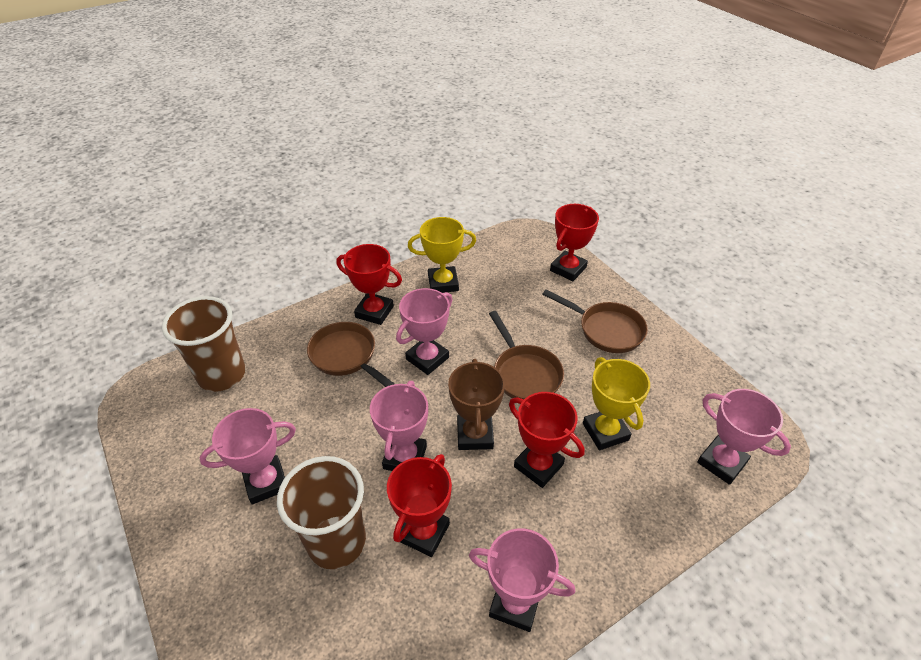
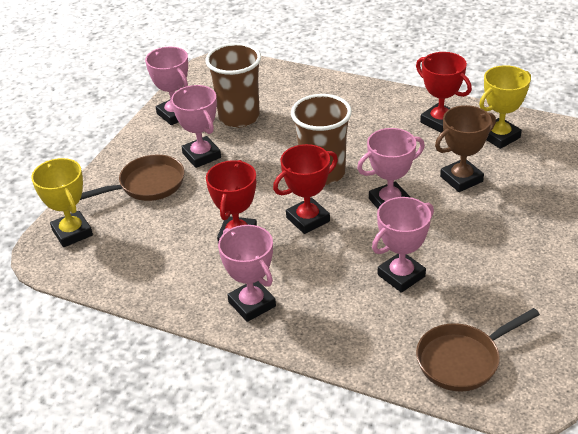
brown pan: [307,322,394,387] [489,311,564,399] [542,289,648,353] = 3 -> [80,155,184,201] [416,308,540,392] = 2
red trophy: [336,244,402,325] [387,454,452,557] [509,392,584,488] [550,204,599,281] = 4 -> [206,160,257,242] [273,144,338,234] [416,52,472,133] = 3

